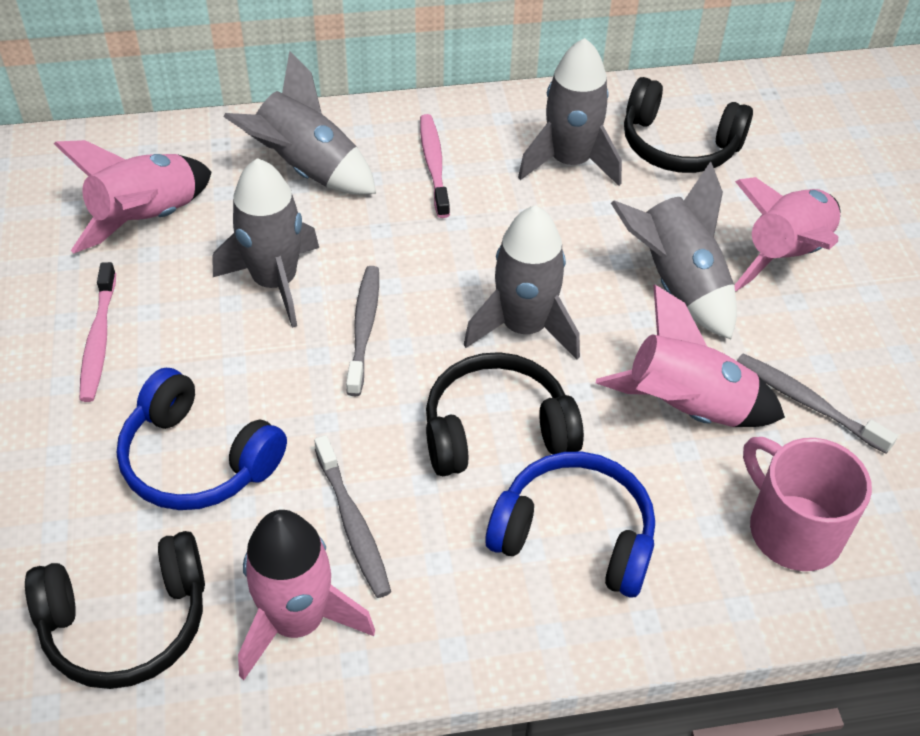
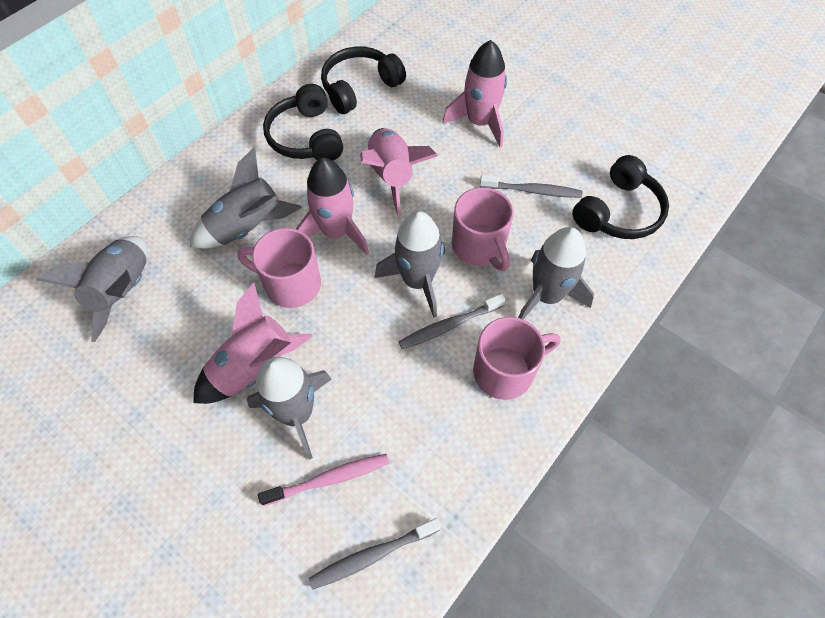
blue headphones: [117,368,287,510] [485,452,655,598] = 2 -> none = 0
pink mug: [743,437,872,571] = 1 -> [237,228,321,308] [452,187,514,271] [473,317,560,400] = 3
pink toothbrush: [80,262,116,402] [420,114,450,218] = 2 -> [258,454,389,506] = 1

